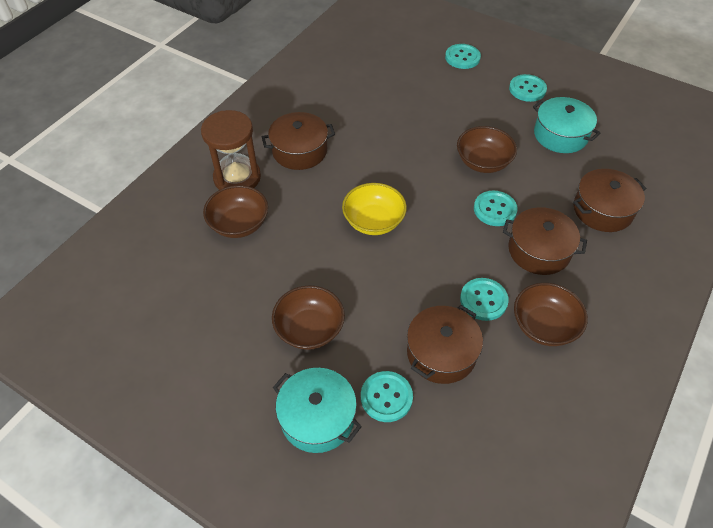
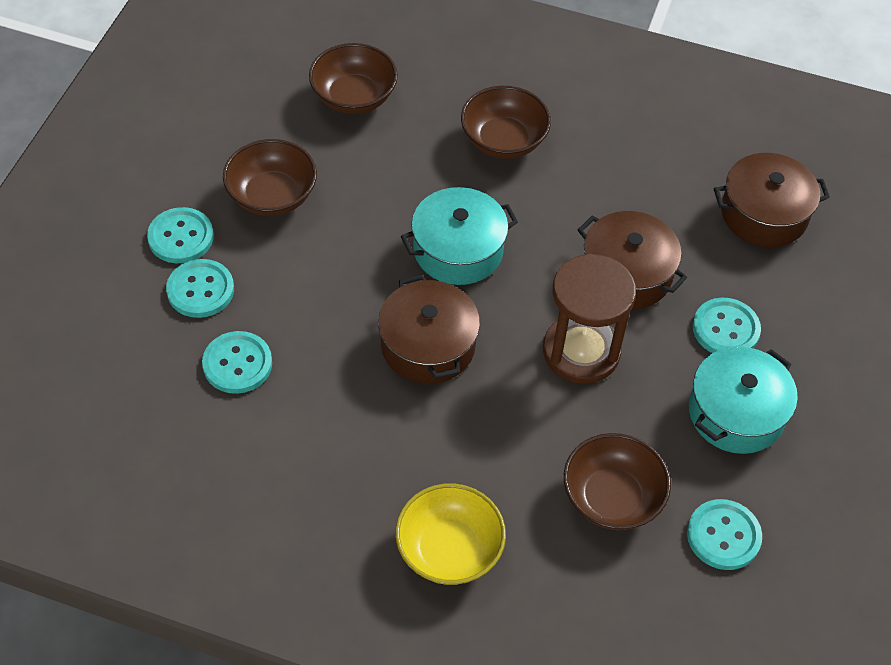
brown pot: [262,112,335,170] [407,305,483,384] [503,207,587,275] [573,169,646,232] = 4 -> [378,275,480,384] [578,211,687,310] [714,153,830,247] = 3

